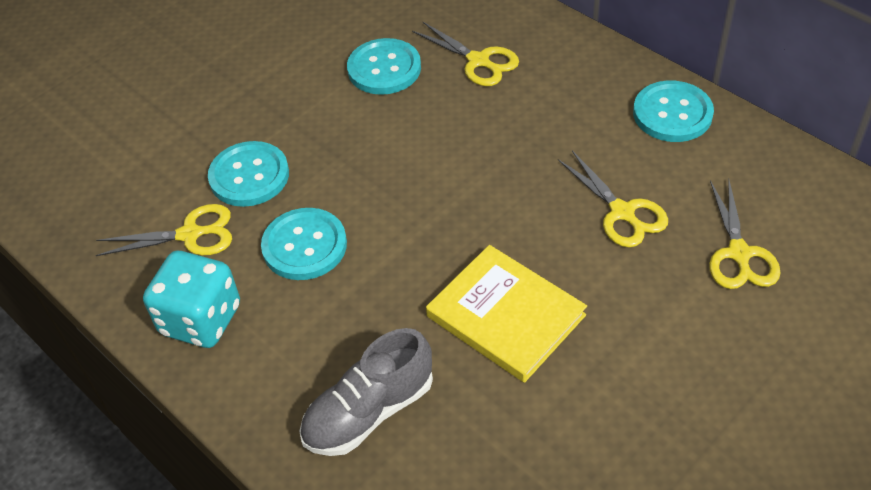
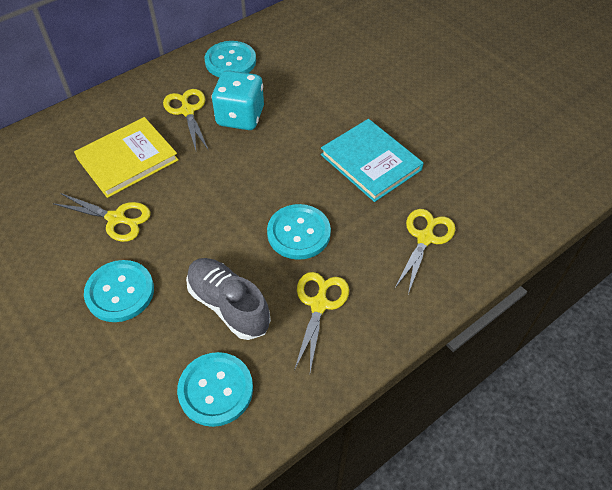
turquoise book: none = 0 -> [321,119,424,202] = 1

